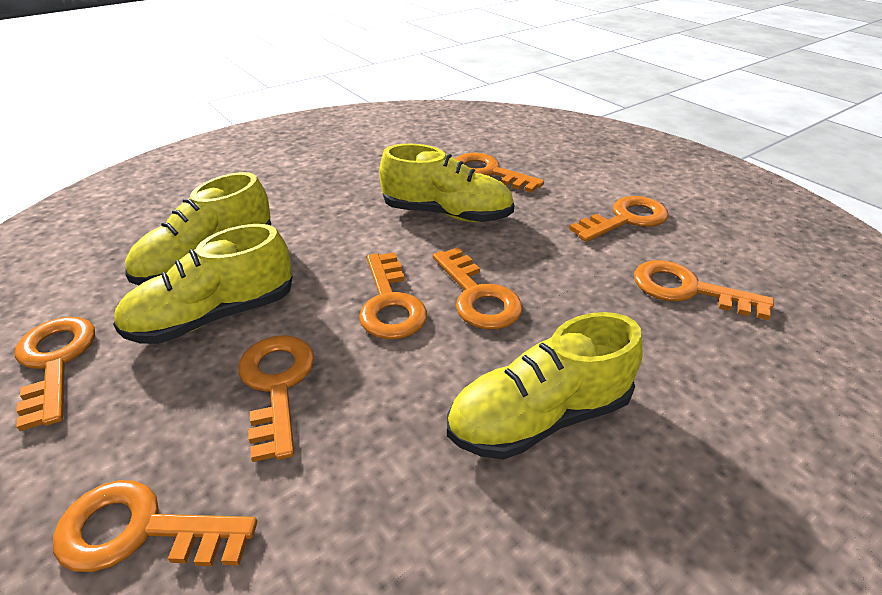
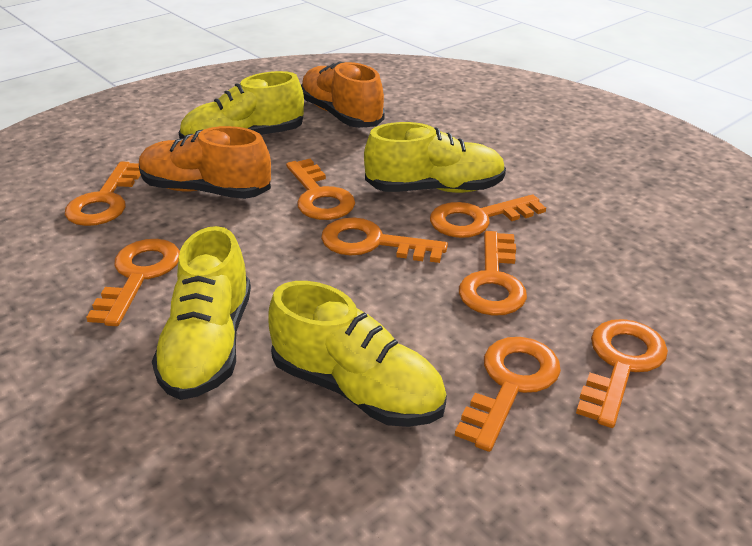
orange shoe: none = 0 -> [139,126,271,199] [301,62,385,128] = 2

